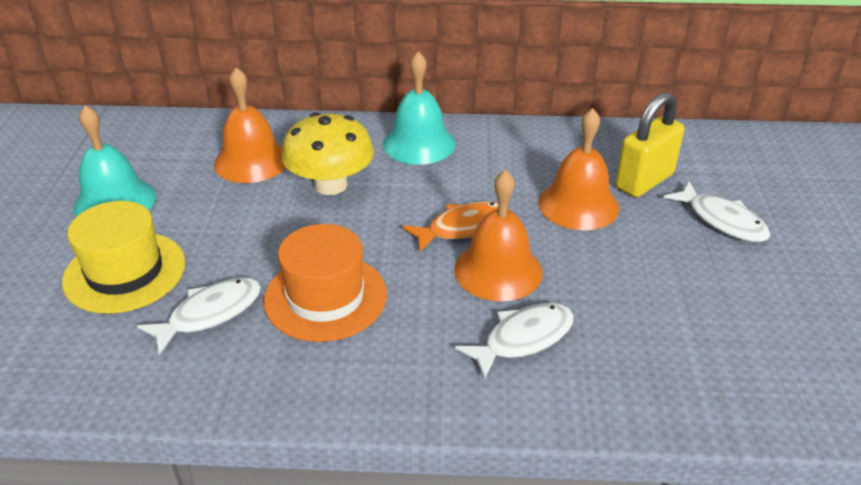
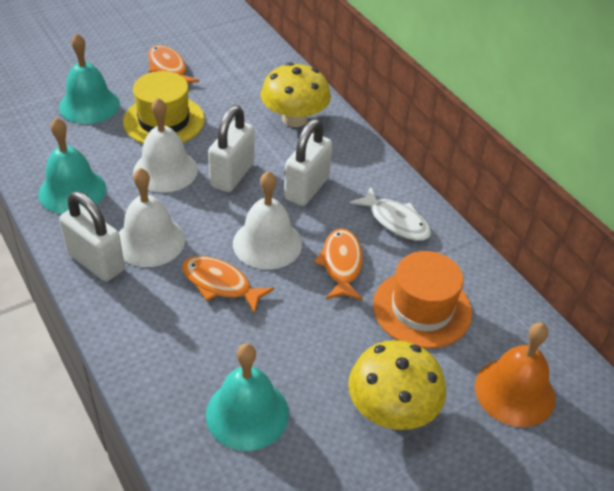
orange bell: [214,68,286,183] [454,170,542,301] [538,108,619,230] = 3 -> [475,323,555,427] = 1
orange fish: [402,201,509,252] = 1 -> [148,45,199,83] [182,256,274,314] [314,228,363,300] = 3
turquoise bell: [73,105,156,217] [383,52,455,165] = 2 -> [38,117,106,214] [59,33,120,124] [206,343,289,451] = 3
white bell: none = 0 -> [119,168,185,267] [133,98,198,193] [233,171,302,270] = 3
white fish: [137,277,261,355] [455,303,574,380] [664,181,770,242] = 3 -> [349,187,431,241] = 1
white padlock: none = 0 -> [59,191,125,281] [208,105,255,192] [284,119,332,206] = 3
yellow mushroom: [281,112,374,195] = 1 -> [261,62,331,127] [348,340,446,430] = 2
yellow padlock: [615,92,684,197] = 1 -> none = 0

